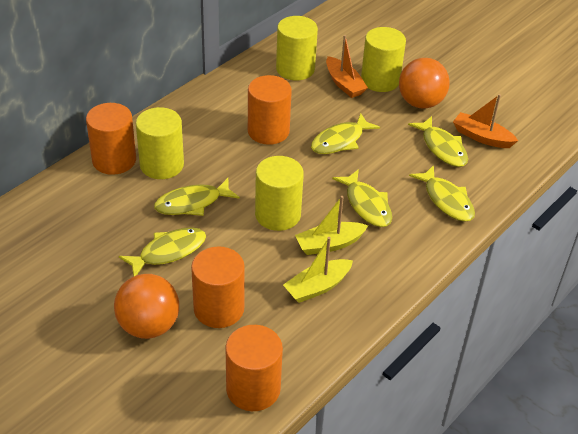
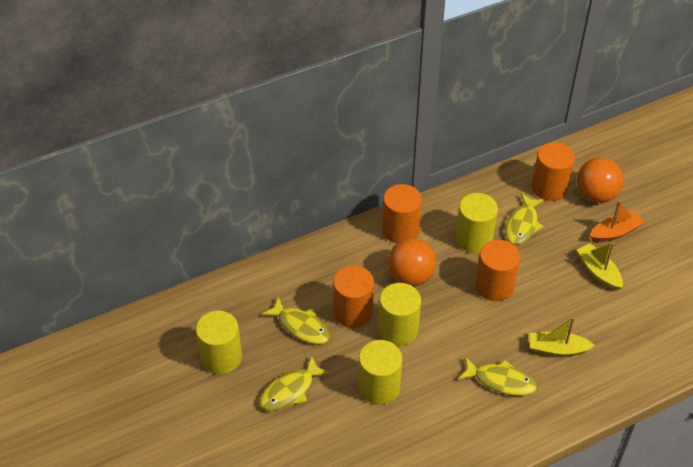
orange boat: [326,35,368,98] [453,94,518,148] = 2 -> [590,200,644,242] = 1
yellow fish: [119,227,206,276] [154,178,240,216] [311,113,380,154] [332,169,392,227] [408,116,468,167] [409,165,475,222] = 6 -> [260,356,330,411] [261,296,330,344] [458,356,537,396] [506,193,545,245] = 4

